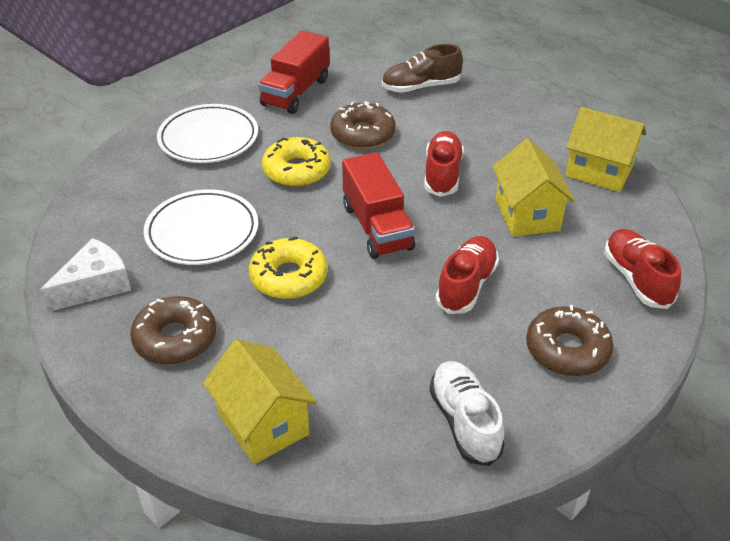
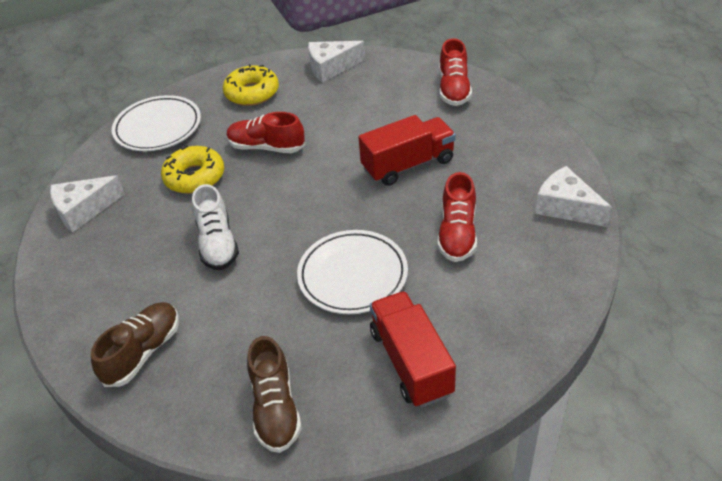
brown donut: [130,296,216,365] [330,101,396,149] [526,305,613,376] = 3 -> none = 0
brown shoe: [382,44,463,93] = 1 -> [91,302,179,387] [247,336,302,453] = 2
white cheese: [40,238,131,312] = 1 -> [50,175,125,233] [308,41,365,83] [535,166,612,227] = 3
yellow house: [203,339,317,464] [492,139,575,237] [566,107,646,192] = 3 -> none = 0

